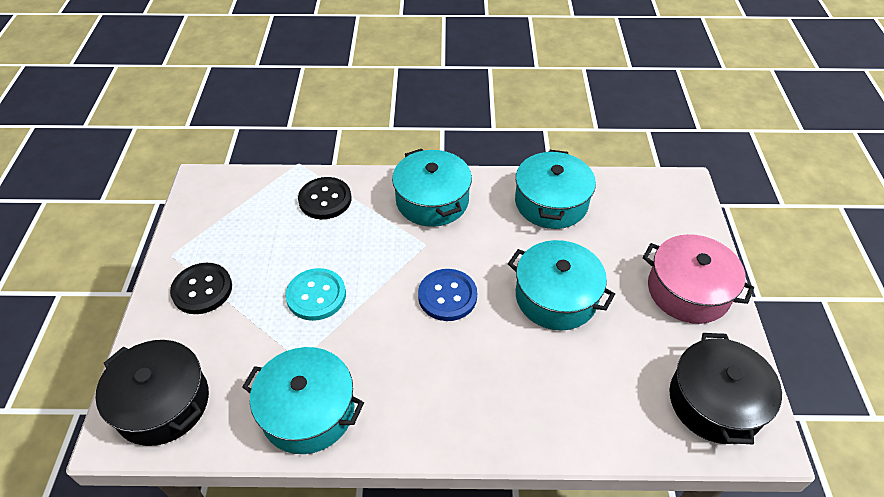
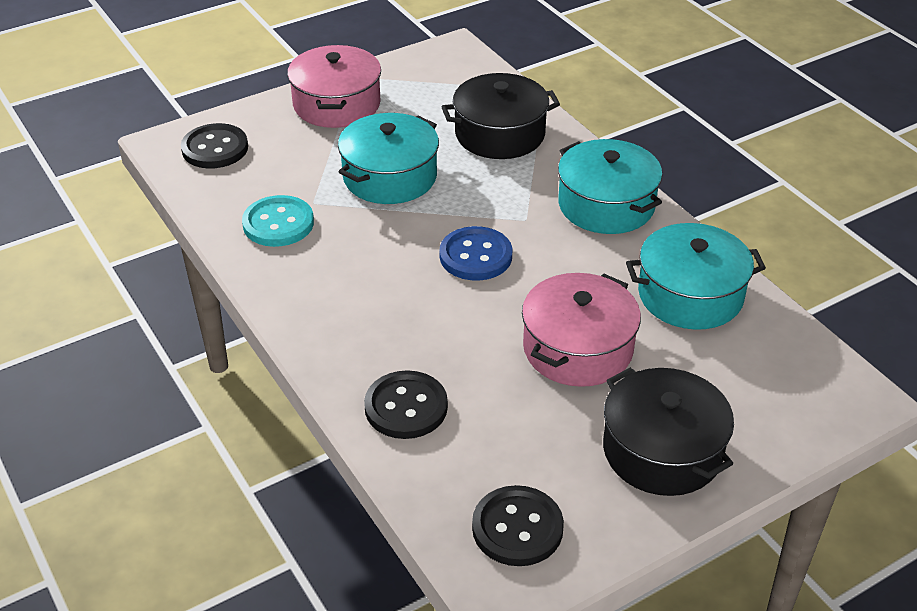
black button: [170,263,232,314] [298,177,351,219] = 2 -> [181,123,248,168] [364,370,448,439] [472,485,564,566] = 3
pink pot: [643,234,754,324] = 1 -> [287,45,381,128] [522,273,641,387] = 2
turquoise pot: [242,347,364,454] [392,149,472,227] [508,240,615,331] [515,150,596,229] = 4 -> [338,113,439,204] [558,139,663,234] [626,223,766,330] = 3

